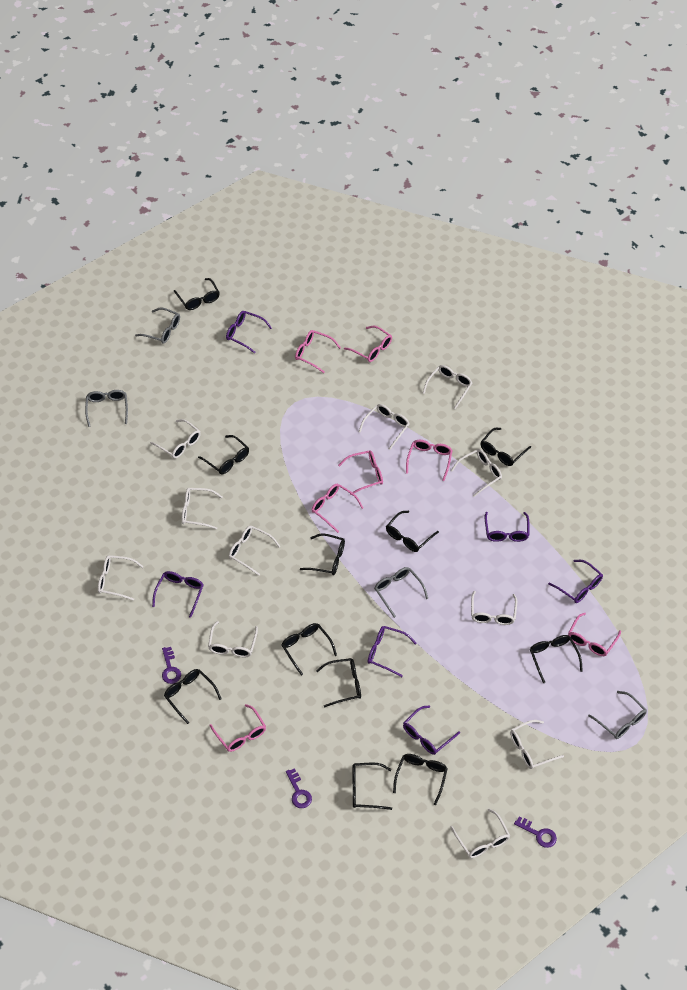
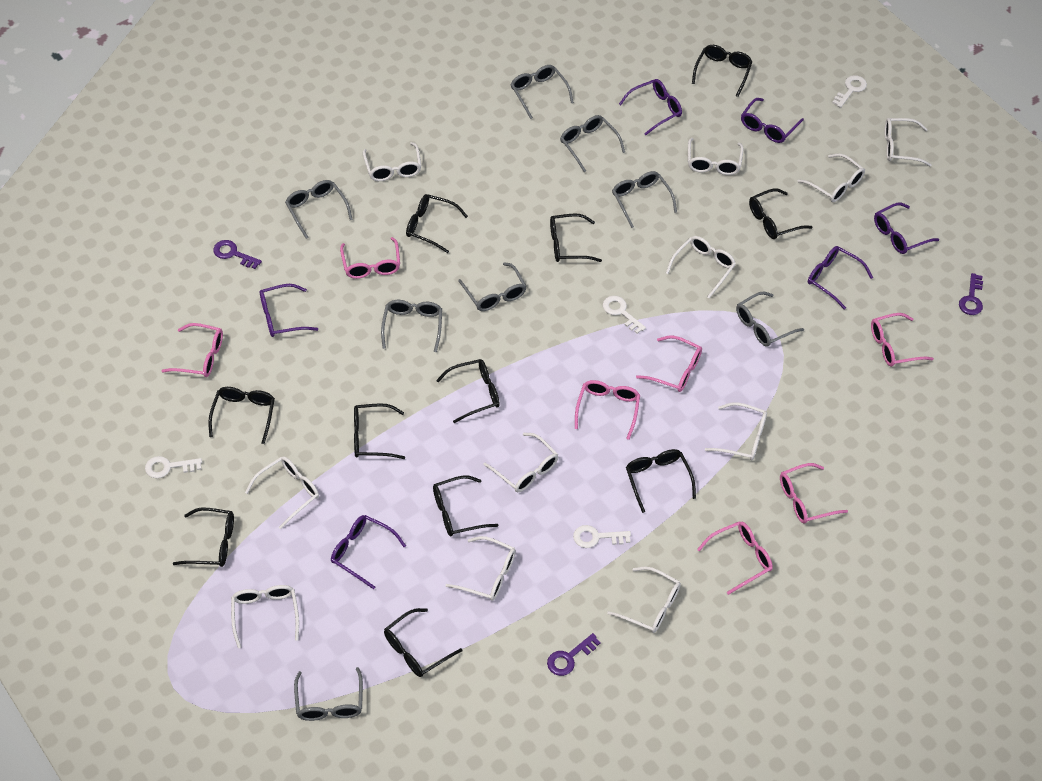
grey glasses: [85,390,128,427] [135,308,180,344] [374,567,428,618] [588,691,647,739] = 4 -> [285,180,353,239] [294,667,363,721] [381,300,442,352] [458,262,527,311] [510,65,574,119] [560,115,625,172] [612,171,677,228] [736,291,804,347] = 8
white key: none = 0 -> [145,456,202,478] [573,525,631,548] [603,296,646,334] [832,75,867,108] = 4

